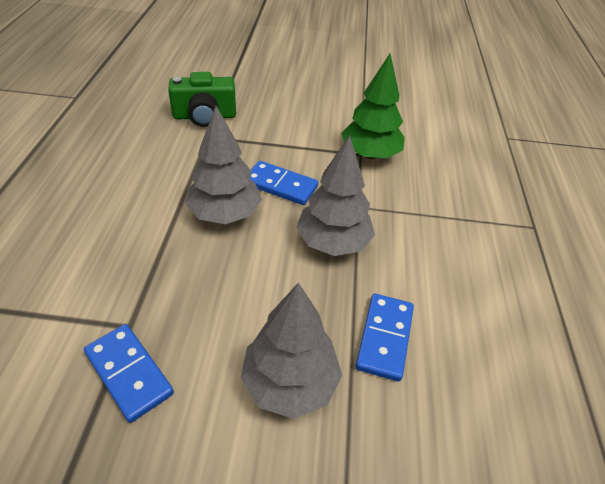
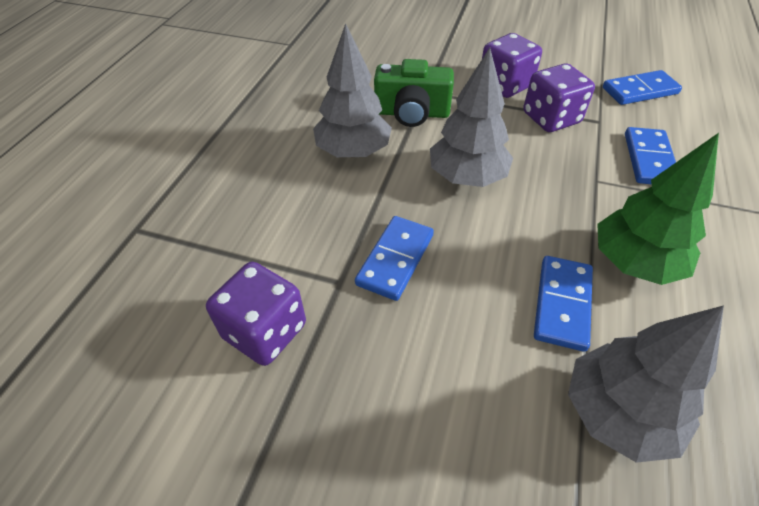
blue domino: [84,324,174,423] [250,161,318,205] [356,294,414,381] = 3 -> [355,216,434,301] [534,256,593,352] [603,70,682,105] [625,127,676,184] = 4
purple dice: none = 0 -> [206,262,306,366] [482,33,542,98] [523,63,595,132] = 3

